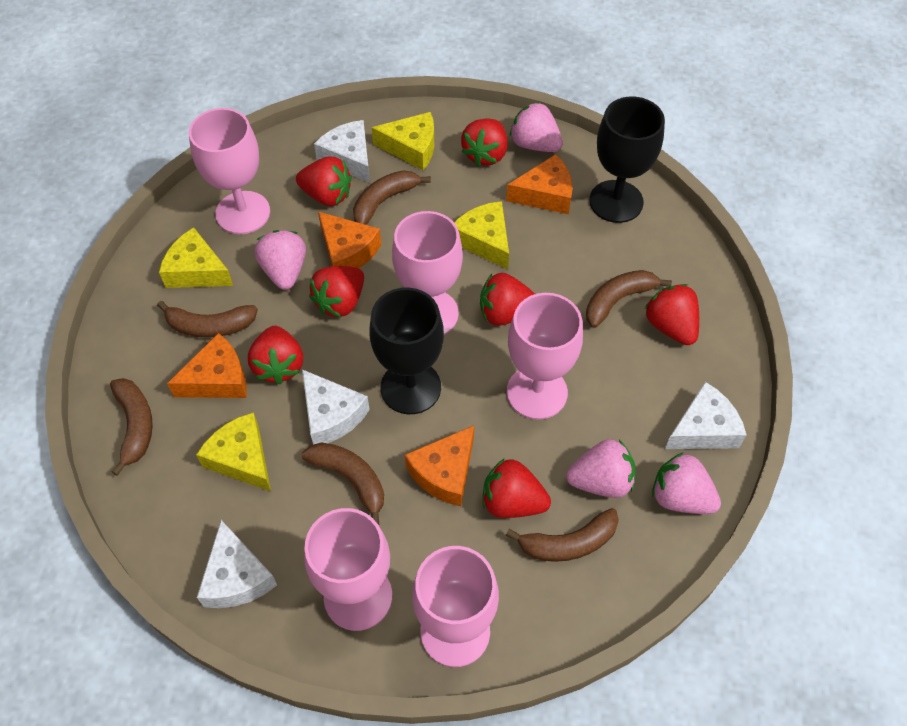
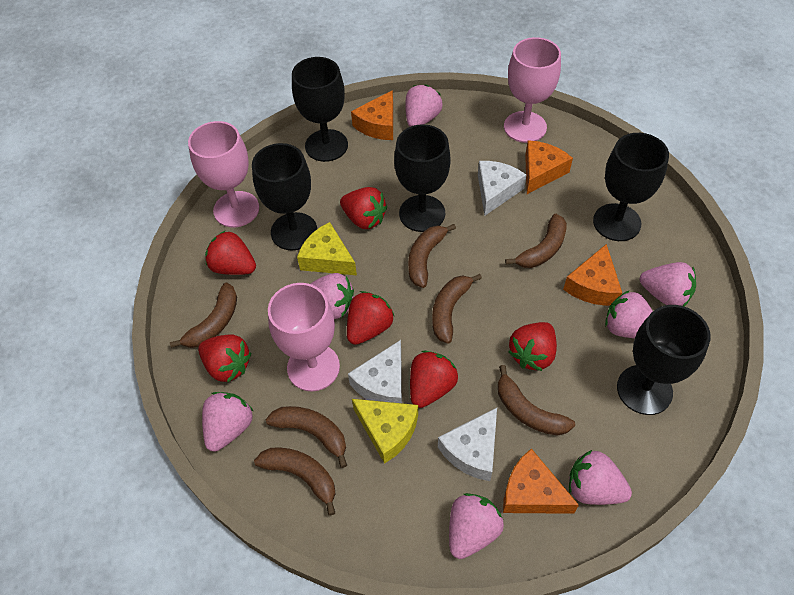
black goblet: [370,288,444,414] [589,96,665,223] = 2 -> [252,143,317,250] [292,57,348,162] [394,124,451,232] [593,133,669,241] [617,305,711,415] = 5
brown banana: [110,378,153,476] [157,301,258,338] [302,443,384,525] [353,170,431,225] [506,508,619,562] [586,270,672,328] = 6 -> [170,283,237,348] [254,448,336,516] [266,406,347,468] [408,224,456,288] [432,274,482,343] [498,365,575,436] [505,214,567,268] = 7
pink goblet: [189,108,270,234] [304,508,392,631] [392,211,463,335] [412,546,499,667] [507,293,583,420] = 5 -> [188,121,259,227] [268,283,340,392] [504,37,561,143] = 3
pink strawberry: [254,230,306,290] [510,102,563,152] [566,439,635,498] [652,452,721,514] = 4 -> [202,392,253,452] [310,273,354,319] [405,85,443,127] [449,493,504,559] [569,450,632,505] [605,290,653,338] [640,262,696,306] = 7
red strawberry: [248,326,303,384] [296,156,352,206] [309,266,364,317] [461,118,507,166] [480,273,535,326] [483,458,551,518] [645,284,699,345] = 7 -> [198,334,251,383] [205,230,256,275] [340,187,387,229] [347,291,394,345] [410,351,458,408] [508,322,557,371] = 6
white cheese: [197,520,277,608] [302,369,370,444] [314,120,370,183] [665,382,747,449] = 4 -> [348,340,402,403] [438,408,497,481] [478,161,526,216] = 3
yellow cheese: [159,227,233,288] [196,412,271,491] [371,112,434,170] [454,201,509,269] = 4 -> [297,222,357,275] [352,399,418,464] = 2

